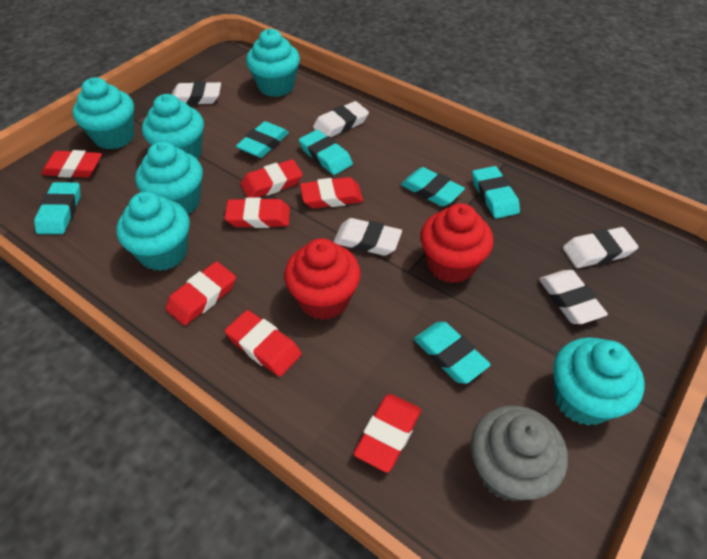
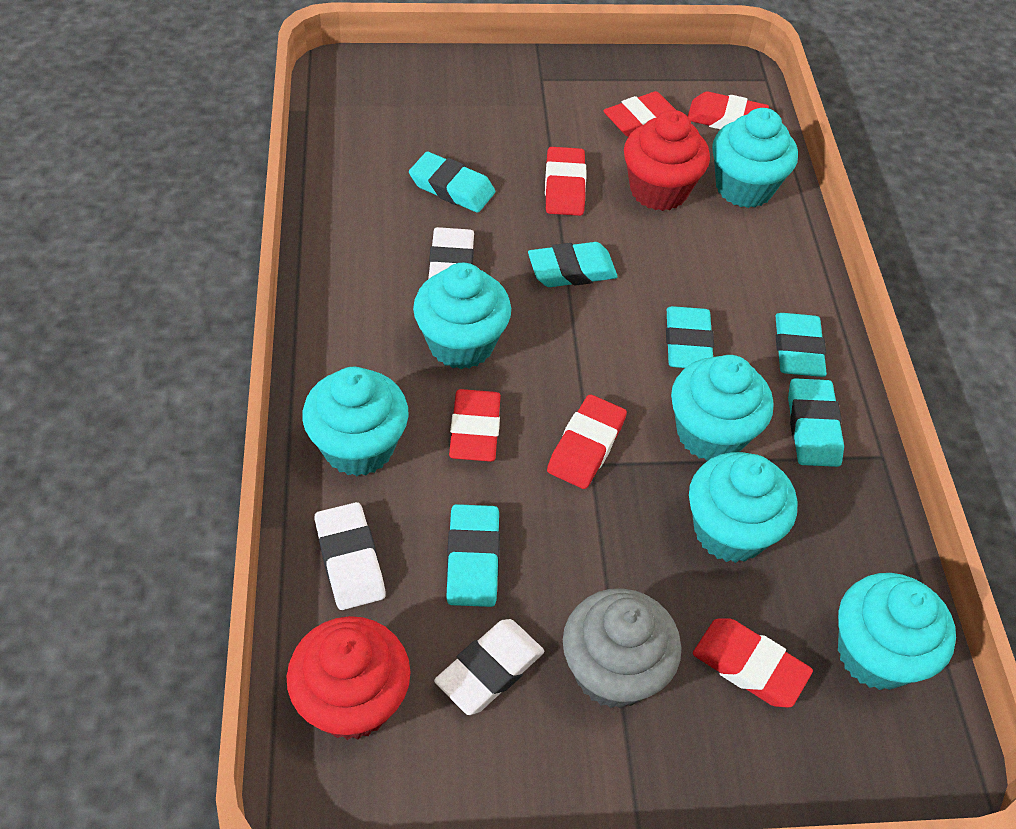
red eraser: [41,150,102,178] [165,261,236,326] [225,197,290,228] [225,310,302,377] [240,159,303,198] [300,177,363,208] [354,394,421,473] = 7 -> [449,389,501,462] [545,147,586,216] [547,394,627,489] [603,91,676,137] [688,91,769,129] [693,619,813,708] = 6
white eraser: [172,81,221,105] [313,101,369,137] [333,218,402,256] [539,270,608,324] [563,227,638,268] = 5 -> [315,502,385,610] [428,227,474,279] [434,619,544,715] = 3

